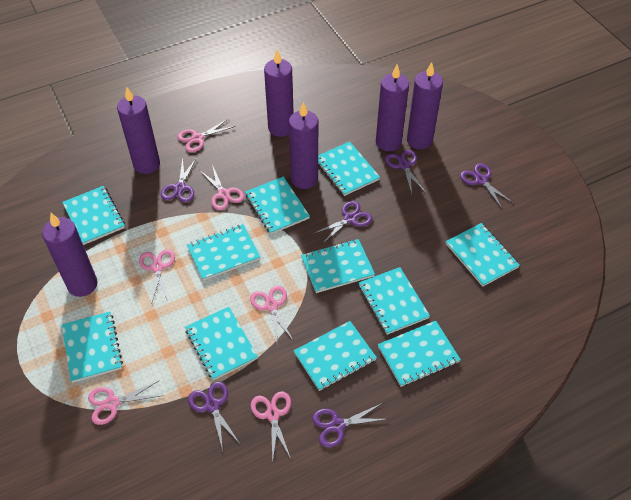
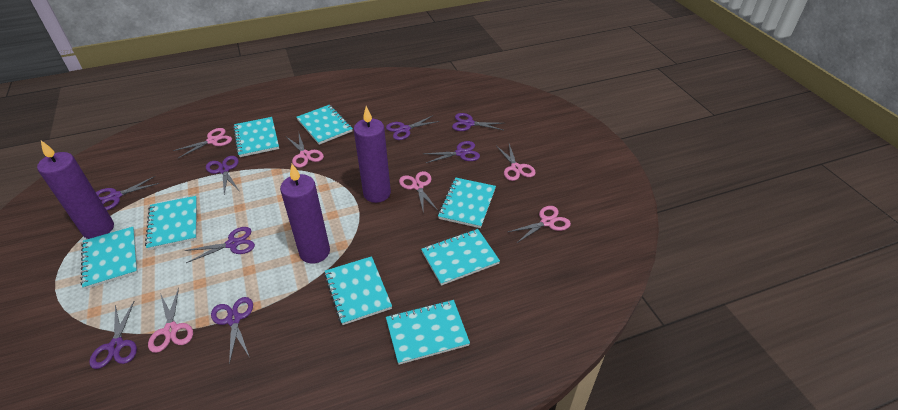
purple candle: [42,213,98,297] [117,87,160,174] [264,50,294,137] [289,102,318,189] [376,64,409,152] [407,62,443,149] = 6 -> [37,141,114,239] [280,164,330,263] [354,106,391,203] = 3
purple scissors: [161,158,197,203] [188,381,240,451] [312,403,387,448] [313,201,373,244] [385,150,426,194] [460,163,513,208] = 6 -> [89,301,137,369] [96,176,159,210] [185,227,255,263] [206,156,240,194] [211,297,253,364] [386,115,440,140] [423,141,480,163] [452,113,503,131] = 8
turquoise notebook: [62,186,125,245] [62,312,123,383] [185,307,258,380] [187,224,260,281] [245,177,310,234] [294,321,377,391] [301,239,375,293] [318,142,380,196] [359,267,430,335] [378,321,461,387] [446,223,520,287] = 11 -> [81,227,138,289] [145,196,197,250] [233,117,279,157] [296,105,353,145] [324,256,392,325] [386,300,470,365] [421,229,500,286] [438,177,496,228] = 8

